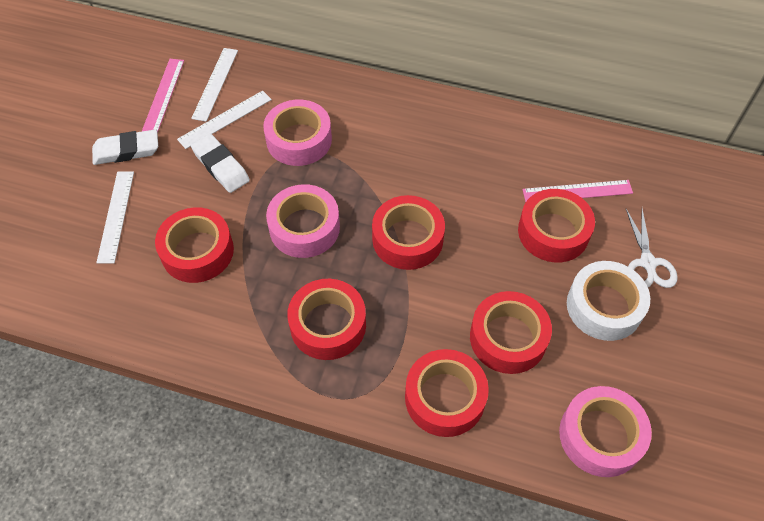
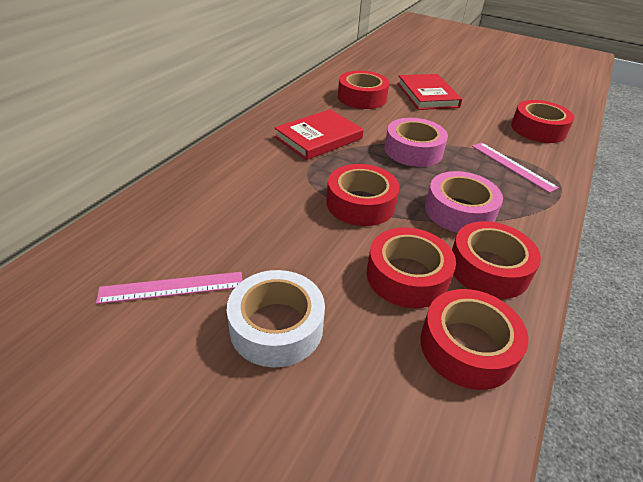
pink tape: [263,99,332,166] [266,184,340,258] [559,386,652,477] = 3 -> [385,118,448,167] [425,171,503,233] = 2
red book: none = 0 -> [275,109,364,160] [397,74,462,110] = 2
white eraser: [92,129,158,165] [191,134,250,193] = 2 -> none = 0
white ruler: [96,171,134,264] [177,91,272,149] [191,48,238,122] = 3 -> none = 0
white scissors: [626,208,678,288] = 1 -> none = 0

